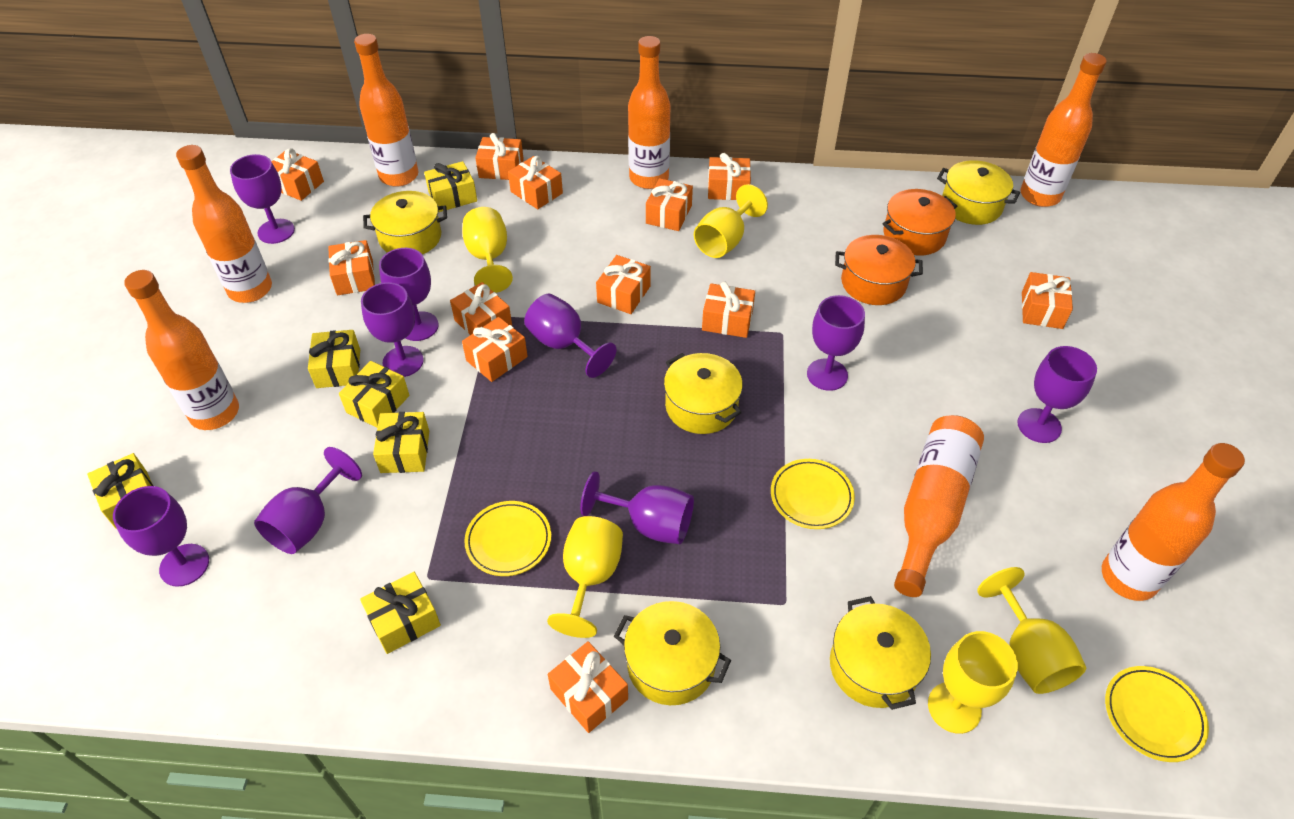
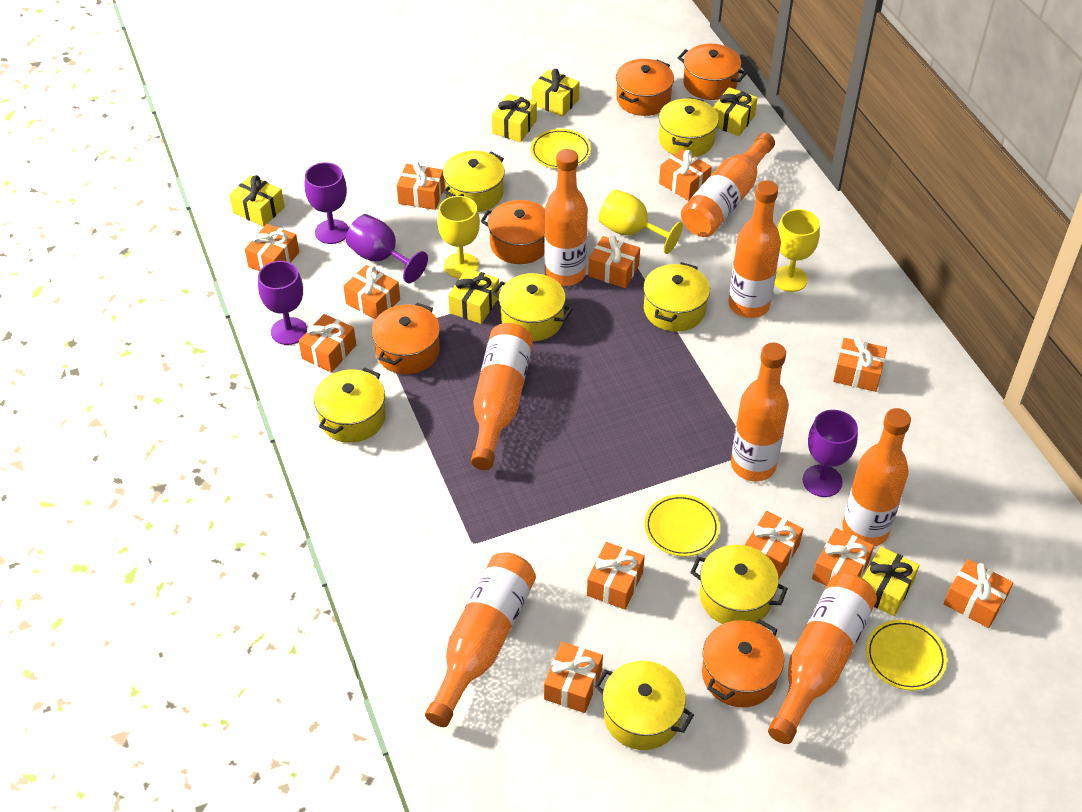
orange bottle: [124,270,239,430] [176,145,272,303] [354,34,418,187] [628,36,671,189] [894,415,984,597] [1020,53,1107,207] [1102,443,1245,601] = 7 -> [425,552,536,727] [471,323,533,470] [544,149,588,286] [681,133,775,237] [728,180,781,318] [731,343,789,481] [768,573,877,744] [842,408,911,546] = 8
orange pot: [835,235,923,305] [882,189,957,256] = 2 -> [372,303,440,374] [480,200,545,264] [616,59,674,116] [678,44,747,100] [702,619,784,707] = 5
purple goblet: [113,486,209,587] [230,154,295,244] [254,447,362,554] [361,282,424,377] [379,248,439,341] [524,294,616,378] [580,471,694,544] [807,295,865,391] [1017,346,1097,443] = 9 -> [258,261,307,345] [305,162,349,244] [346,214,428,283] [803,410,858,497] = 4
yellow goblet: [462,207,513,293] [547,516,623,638] [694,184,768,258] [928,631,1018,734] [977,567,1086,694] = 5 -> [437,196,480,278] [599,190,683,254] [774,209,820,292] = 3
yellow pot: [363,191,447,254] [614,601,731,705] [664,353,743,434] [830,596,931,710] [937,160,1020,225] = 5 -> [314,367,386,443] [443,151,505,212] [492,273,573,341] [594,661,694,750] [643,262,710,332] [659,97,719,157] [690,545,788,624] = 7

